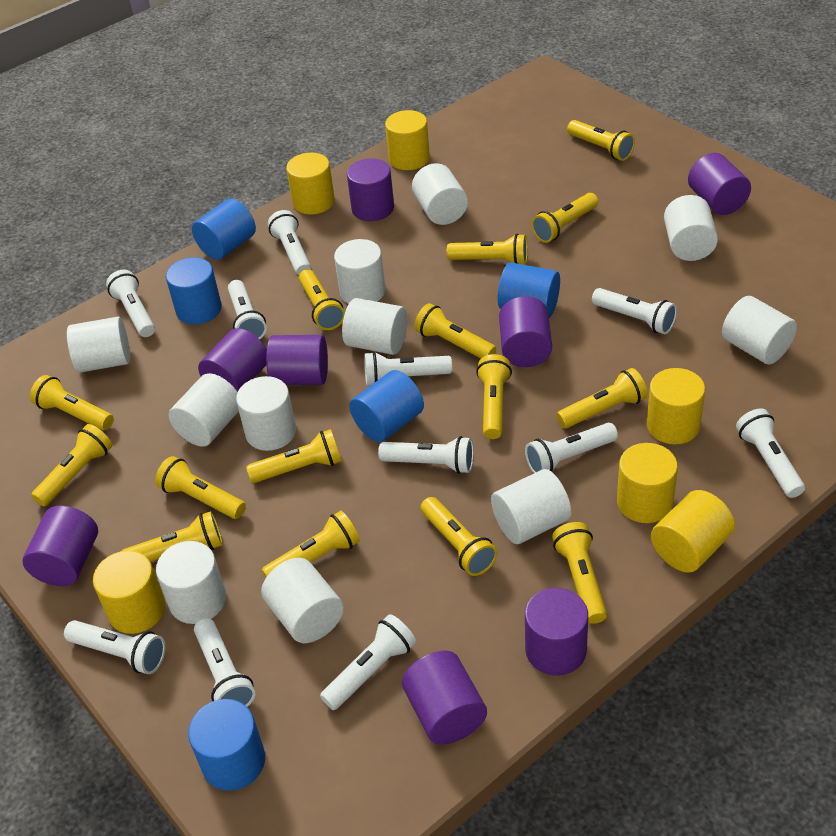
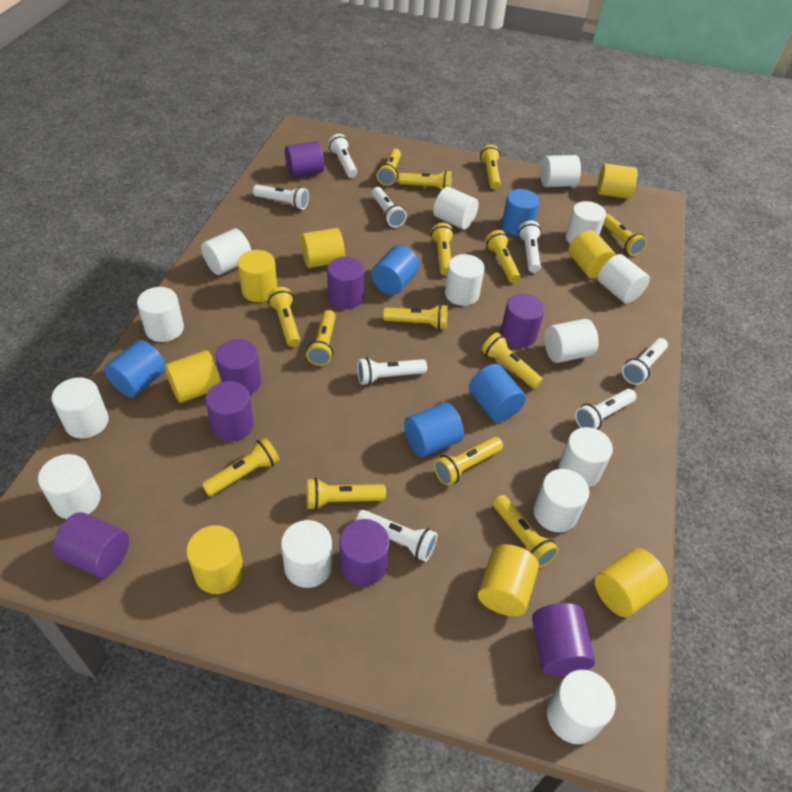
white cylinder: [67,317,130,373] [156,541,226,624] [169,373,239,447] [236,376,296,451] [261,558,344,643] [334,239,386,304] [342,298,407,355] [412,163,468,225] [491,469,571,544] [664,195,718,261] [722,296,797,365] = 11 -> [38,454,101,519] [51,377,109,439] [137,287,184,342] [201,228,251,275] [281,520,332,588] [433,187,479,229] [445,254,485,306] [534,469,589,532] [540,155,581,187] [544,319,599,363] [547,670,616,744] [558,427,613,487] [566,201,606,243] [598,254,650,303] = 14
white flashlight: [64,620,165,674] [106,270,155,337] [194,618,255,707] [228,280,267,339] [268,210,311,275] [320,614,416,710] [364,352,452,386] [378,436,474,474] [525,423,618,473] [592,288,677,334] [736,408,805,498] = 11 -> [253,185,309,210] [328,134,357,178] [356,510,437,562] [357,358,427,385] [372,187,407,227] [518,221,541,273] [575,389,636,430] [622,338,668,385] = 8
yellow cylinder: [93,551,165,634] [286,153,335,215] [385,110,430,170] [617,443,678,523] [647,368,705,444] [651,490,735,573] = 6 -> [165,350,221,403] [186,525,244,594] [238,250,277,302] [301,228,345,268] [478,544,539,616] [569,230,616,278] [595,548,668,617] [597,163,638,199] = 8
yellow flashlight: [30,375,114,430] [31,424,112,506] [122,511,223,562] [155,456,246,519] [246,429,342,483] [262,511,360,577] [299,269,345,330] [414,303,496,358] [420,497,497,576] [447,234,528,265] [476,354,512,439] [531,193,598,243] [552,522,607,624] [557,368,647,428] [567,120,635,161] = 15 -> [201,437,279,496] [268,287,300,347] [306,310,336,366] [306,478,386,510] [377,149,401,186] [383,304,448,330] [398,170,452,190] [431,223,454,276] [434,437,503,486] [480,145,501,189] [482,332,543,389] [485,230,520,283] [493,495,559,568] [603,214,647,256] = 14

